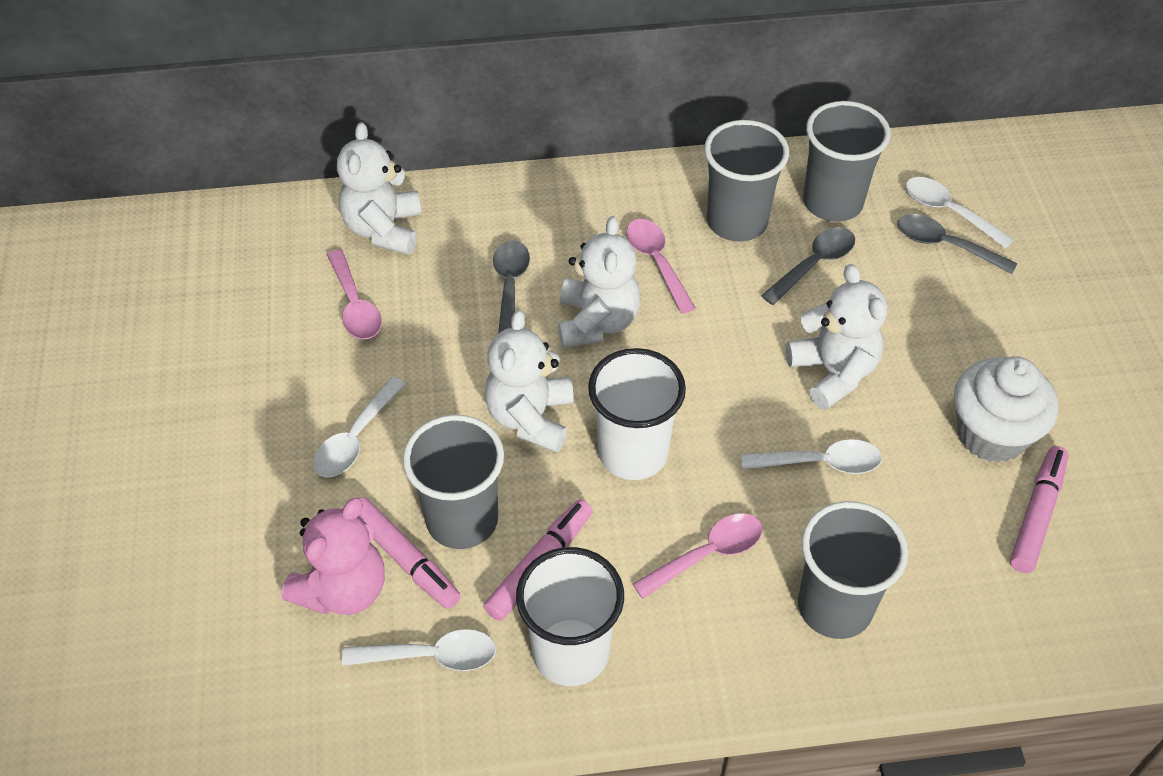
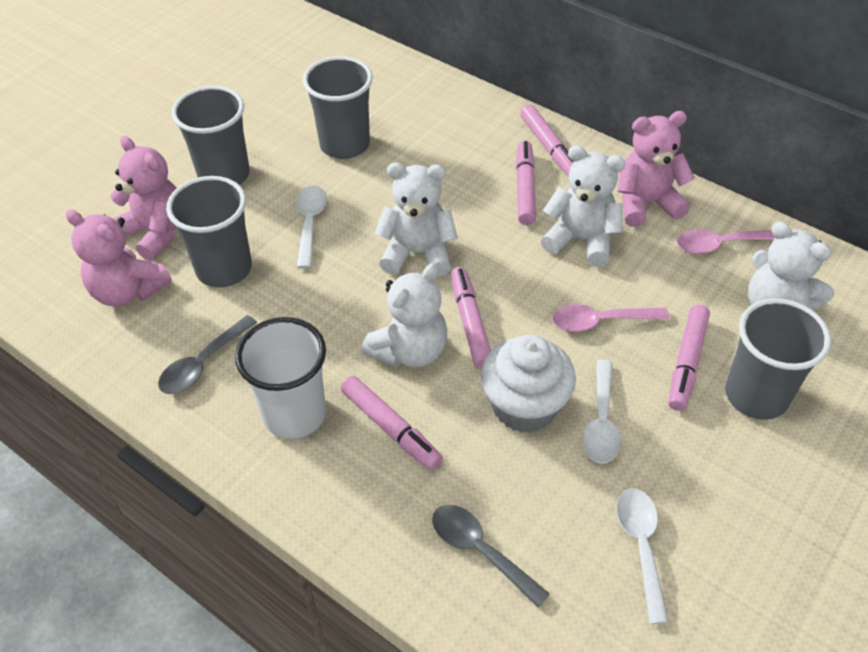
grey spoon: [493,240,530,334] [761,227,855,305] [897,214,1017,274] = 3 -> [158,315,257,394] [432,505,550,608] = 2
pink marker: [358,497,461,609] [483,499,593,621] [1010,446,1069,573] = 3 -> [341,376,443,470] [451,267,491,370] [516,141,536,225] [520,105,574,177] [668,304,710,411] = 5
pink spoon: [327,249,382,340] [626,219,696,314] [633,513,762,599] = 3 -> [552,304,669,332] [677,229,775,254] = 2
pink teddy bear: [281,498,385,615] = 1 -> [66,209,172,306] [110,136,177,261] [617,111,695,227] = 3
white cup: [516,547,624,686] [588,348,686,480] = 2 -> [235,317,326,439] = 1
white spoon: [313,377,405,478] [342,629,496,671] [741,439,882,474] [906,177,1014,249] = 4 -> [296,185,327,269] [582,359,621,463] [616,488,669,624] = 3

